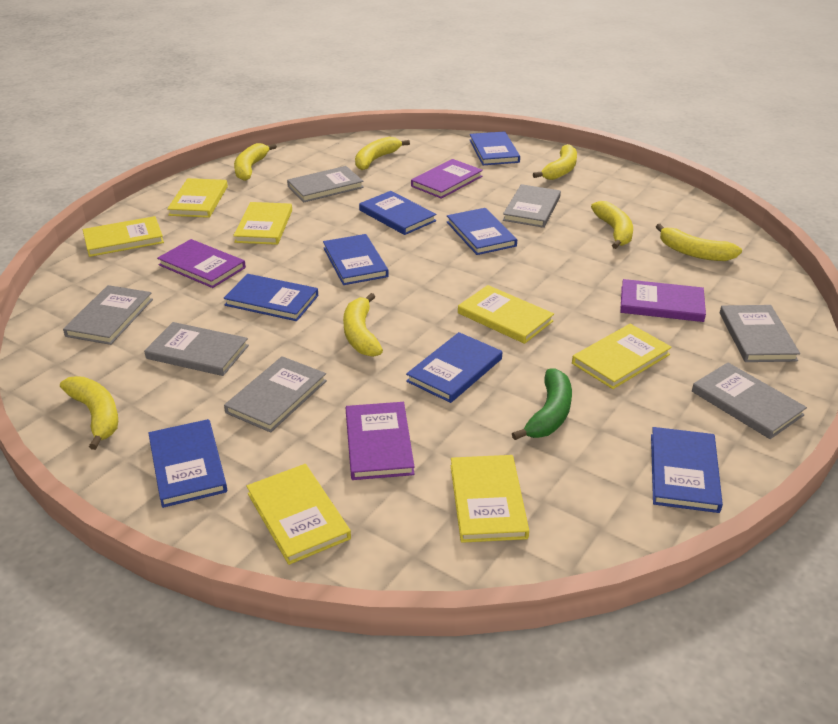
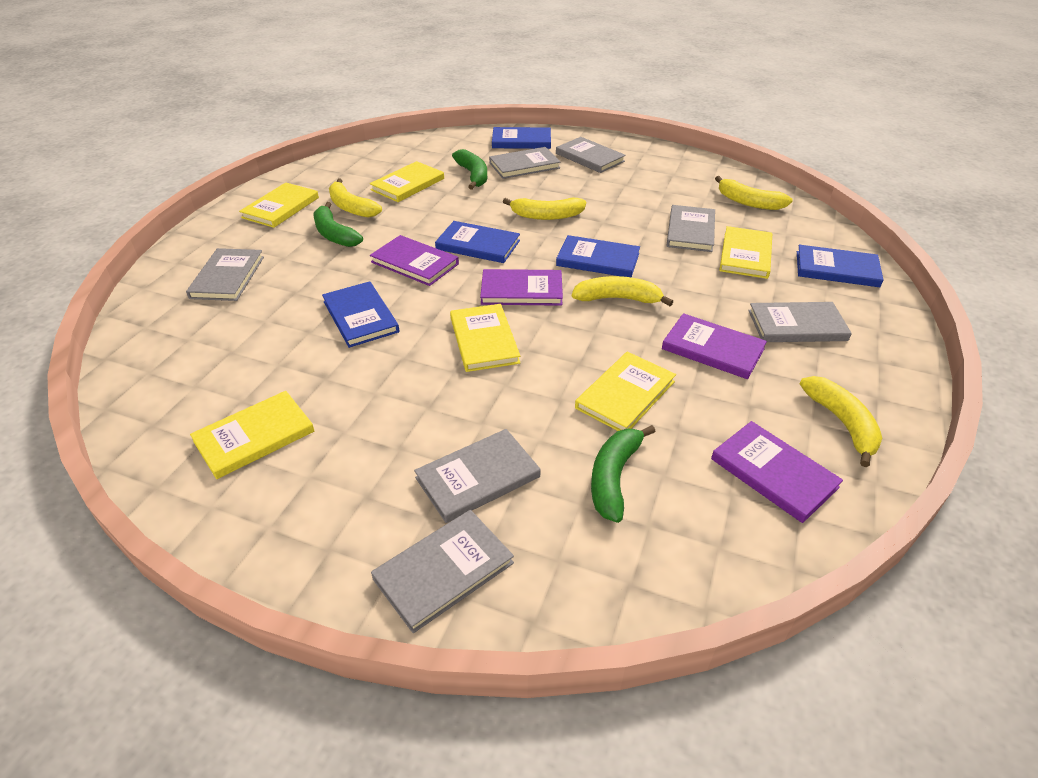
blue book: [148,419,227,508] [224,274,318,321] [323,234,389,285] [359,191,436,235] [406,332,502,403] [447,208,517,255] [470,131,520,165] [651,427,723,513] = 8 -> [322,281,399,348] [435,221,520,263] [492,127,551,149] [556,235,640,278] [797,245,884,287] = 5
green banana: [512,368,572,440] = 1 -> [314,202,363,247] [452,149,487,190] [591,425,656,523] = 3
yellow banana: [60,376,118,450] [234,143,277,181] [343,293,383,357] [355,137,410,170] [533,144,577,180] [591,201,633,249] [656,224,742,261] = 7 -> [329,178,382,218] [503,197,586,220] [572,276,673,306] [715,176,793,210] [800,376,882,467] = 5
yellow book: [83,216,164,257] [167,178,228,218] [233,202,292,245] [246,464,351,565] [451,455,529,543] [458,285,554,344] [572,324,672,389] = 7 -> [190,391,314,479] [239,183,319,228] [370,161,444,202] [450,304,520,372] [575,352,676,431] [719,226,772,279] = 6

